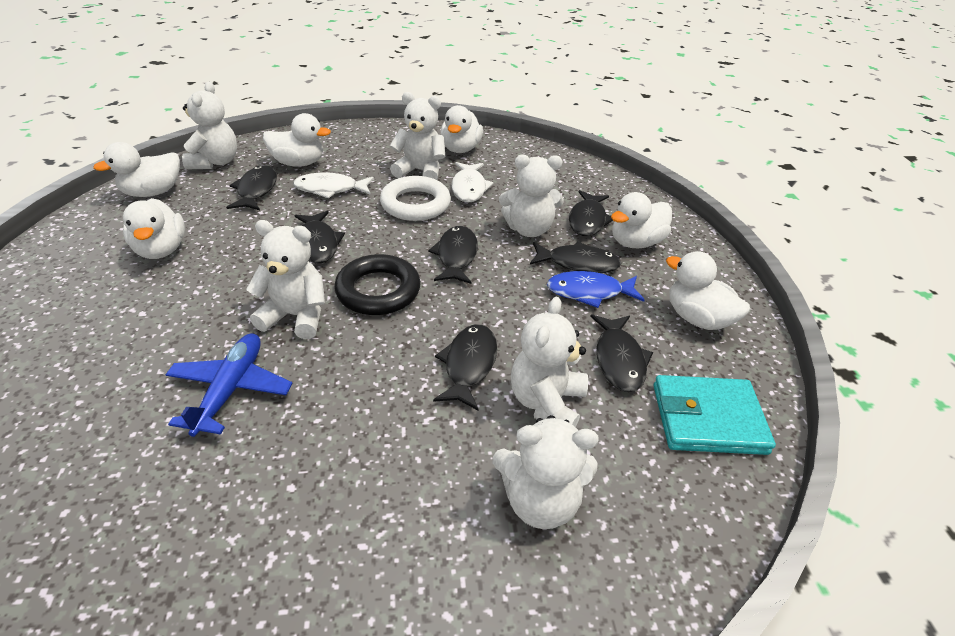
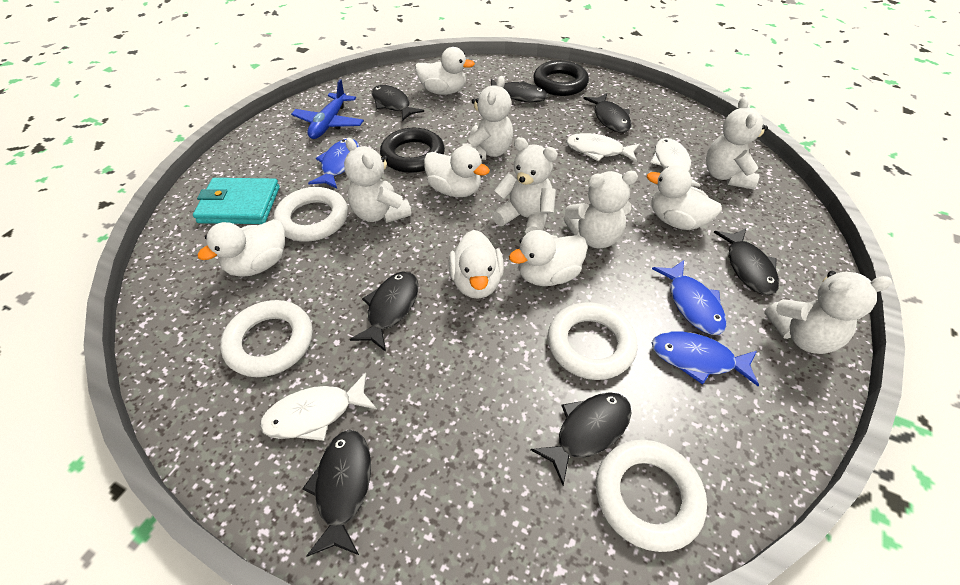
black ring: [334,254,421,315] = 1 -> [380,128,445,173] [533,60,589,96] = 2
blue fish: [547,271,645,308] = 1 -> [308,139,360,189] [652,260,727,335] [652,331,759,386] = 3
white fish: [293,172,374,198] [451,162,493,202] = 2 -> [260,372,377,441] [566,133,640,162] [650,138,701,187] = 3
white ring: [380,176,451,221] = 1 -> [220,300,312,377] [274,187,348,242] [548,302,638,380] [596,440,707,552] = 4

